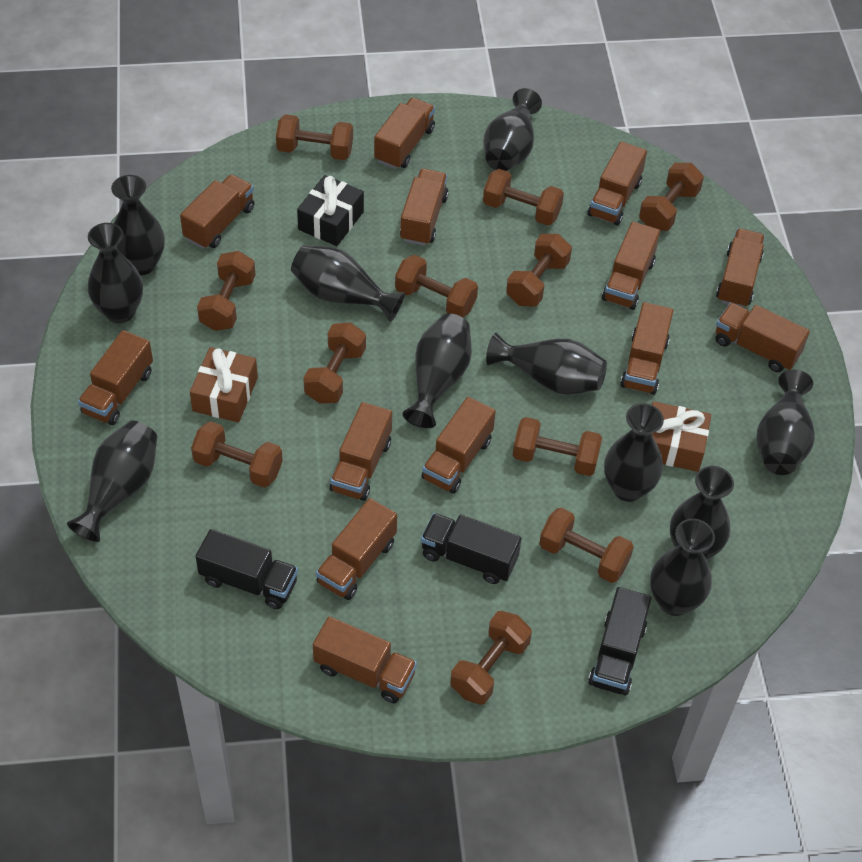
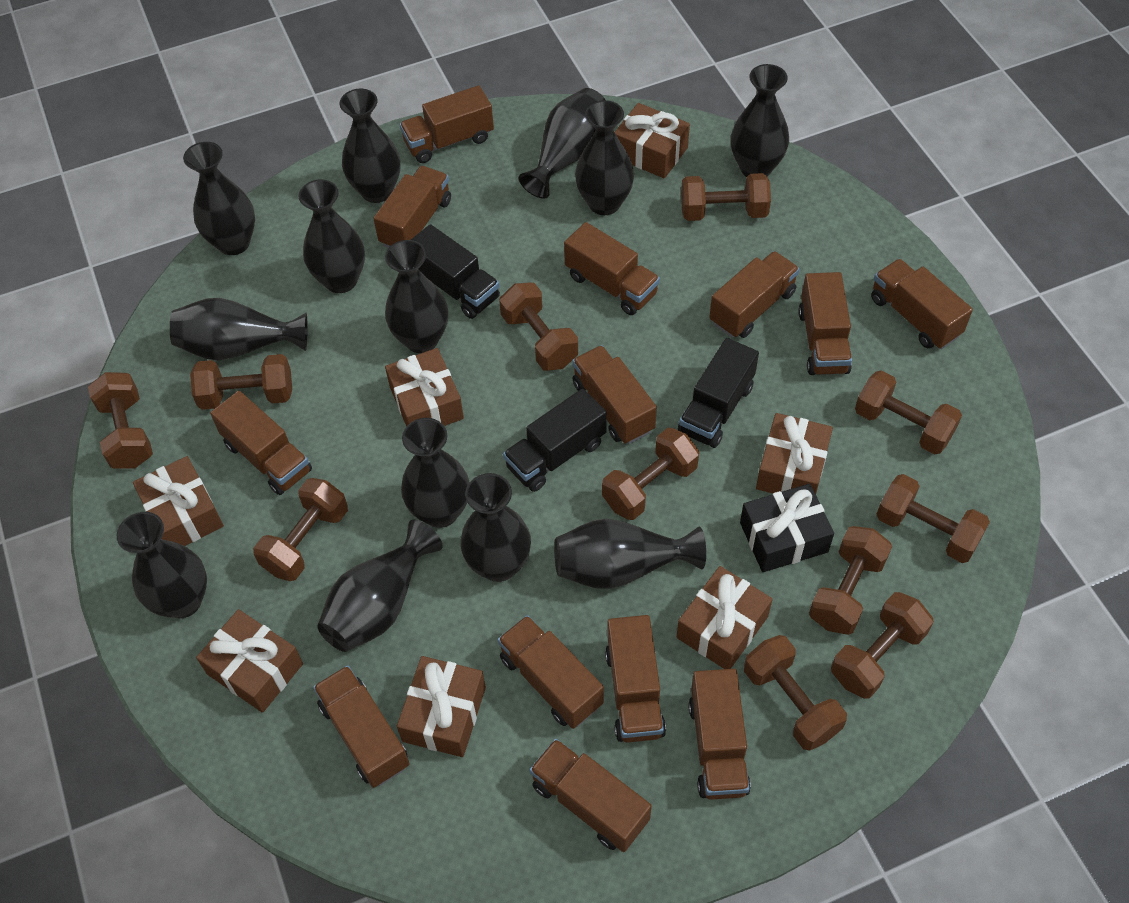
black vase: [67,421,157,542] [88,223,143,323] [111,175,165,275] [291,245,405,322] [403,313,472,428] [483,88,542,171] [486,333,607,395] [604,403,664,502] [650,519,715,616] [670,466,734,559] [757,370,815,475] = 11 -> [117,512,207,618] [170,298,307,360] [183,142,255,255] [298,179,365,293] [317,520,442,652] [340,89,401,203] [385,240,448,353] [401,418,470,528] [460,473,531,582] [519,88,605,199] [554,519,706,589] [575,100,634,215] [731,64,789,177] = 13
brown gift: [190,347,258,422] [652,401,711,472] = 2 -> [133,456,224,546] [196,609,303,713] [385,348,464,427] [397,656,486,757] [615,103,690,178] [677,566,773,669] [756,413,833,494] = 7

